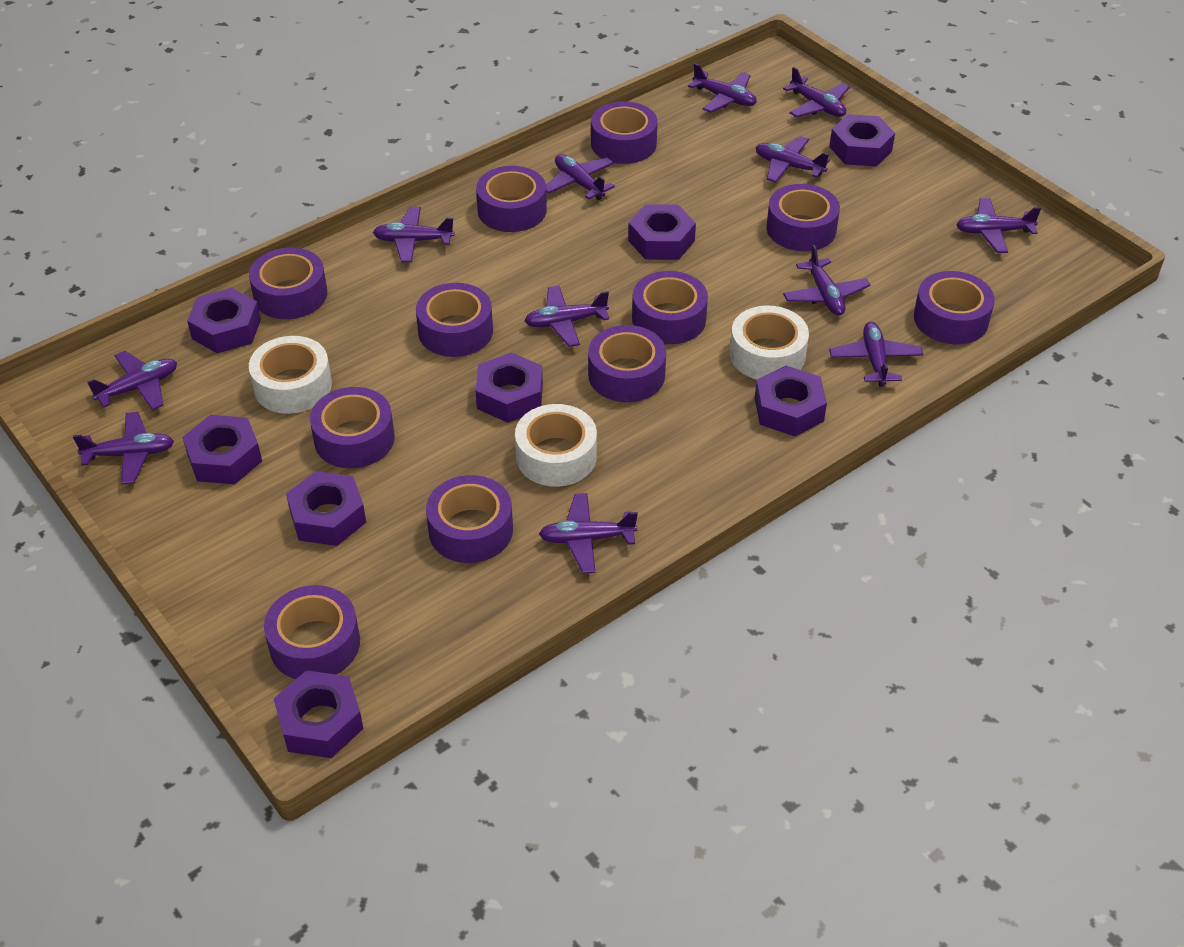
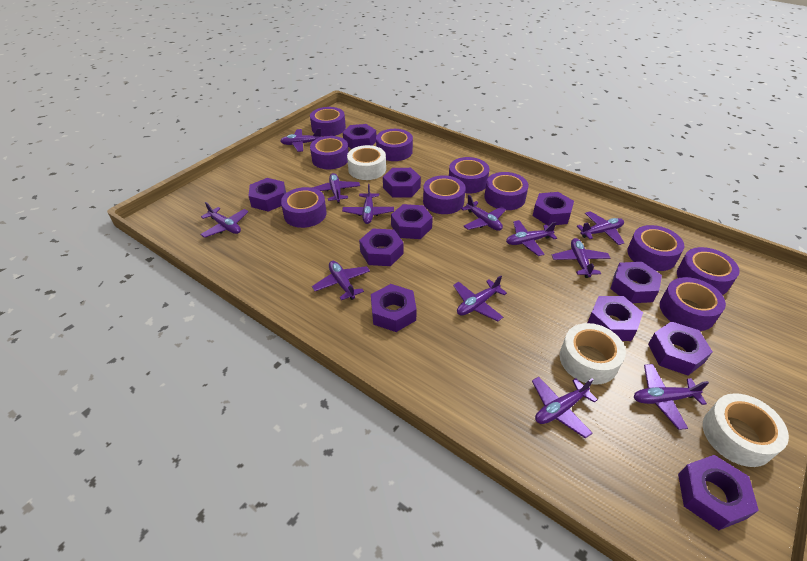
purple nut: [182,415,262,484] [187,288,261,353] [274,670,363,758] [286,471,366,546] [475,352,543,423] [628,204,696,260] [755,366,827,436] [829,114,895,167] = 8 -> [248,178,286,212] [343,124,376,149] [359,229,403,266] [371,284,417,332] [383,168,421,198] [391,204,433,239] [533,192,574,226] [587,296,643,341] [610,262,662,303] [648,321,713,376] [678,455,759,530] = 11
purple tape: [249,247,327,319] [264,585,360,679] [310,387,395,468] [416,283,493,357] [426,475,513,563] [476,166,547,232] [588,325,666,402] [591,101,658,164] [632,271,708,344] [766,184,840,251] [914,271,995,344] = 11 -> [281,187,327,228] [310,107,346,137] [310,136,348,169] [376,129,413,161] [423,175,466,214] [449,157,490,193] [485,172,529,210] [627,225,684,271] [660,277,726,331] [677,247,740,295] = 10

